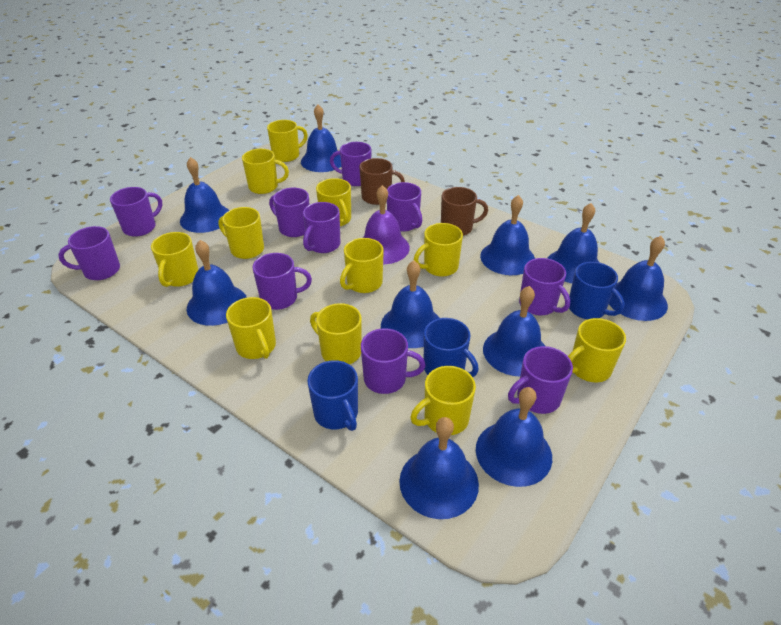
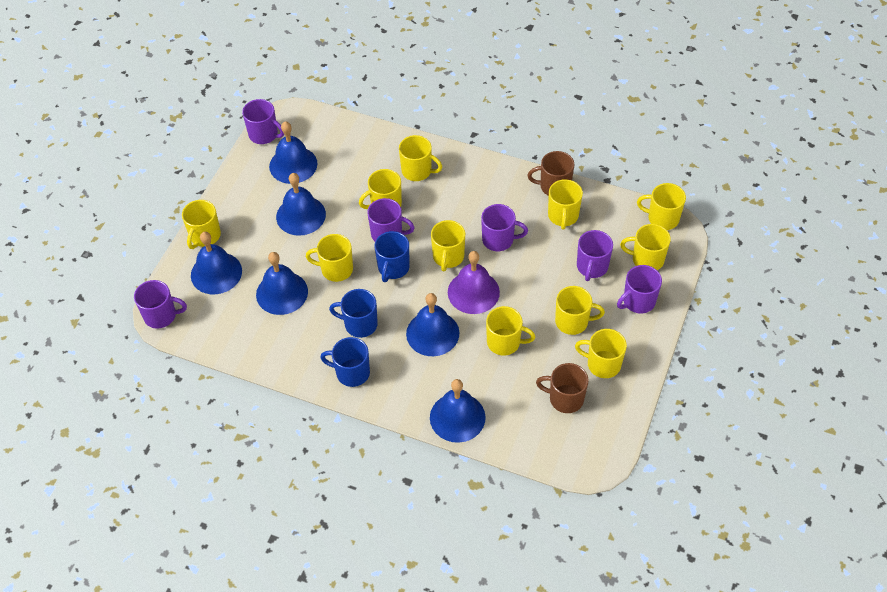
blue bell: [180,157,229,233] [186,240,247,326] [301,104,341,172] [381,260,439,348] [399,417,479,519] [476,387,552,487] [480,195,535,275] [483,286,545,376] [547,203,600,283] [609,236,668,321] = 10 -> [191,232,242,294] [256,252,308,315] [269,121,317,184] [276,173,326,236] [406,293,459,356] [430,379,486,443] = 6
purple mug: [58,226,120,280] [110,187,162,237] [253,253,312,310] [269,188,310,237] [303,202,340,253] [330,142,371,186] [361,328,426,394] [387,182,422,231] [508,346,573,414] [519,258,570,315] = 10 -> [134,280,187,329] [242,99,284,144] [367,198,415,241] [481,204,528,251] [577,230,613,281] [617,265,662,314] = 6

